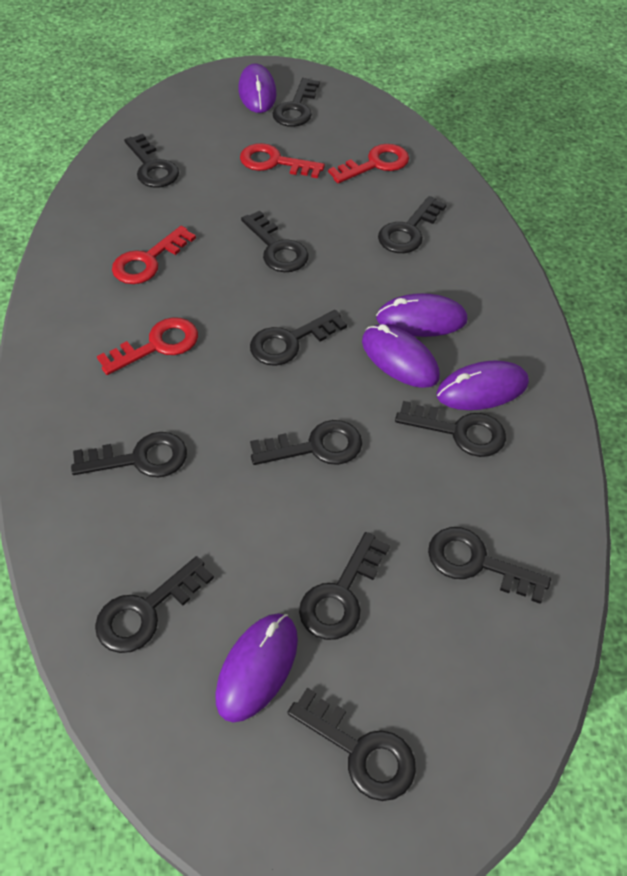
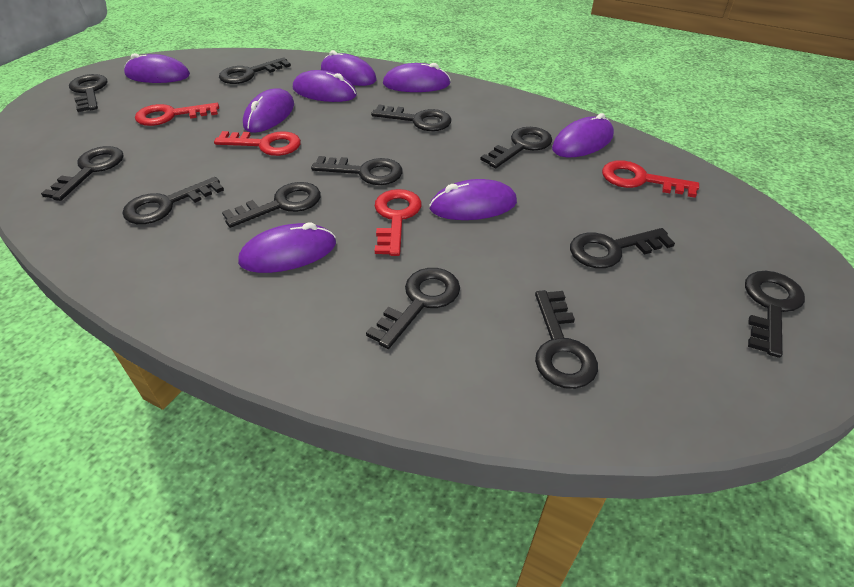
purple mouse: [215,613,298,723] [238,63,276,113] [362,324,440,388] [376,293,468,337] [436,361,529,410] = 5 -> [124,53,190,83] [238,222,336,273] [243,88,294,133] [293,70,357,102] [321,50,376,86] [383,63,451,92] [429,179,517,220] [552,113,614,157] = 8

